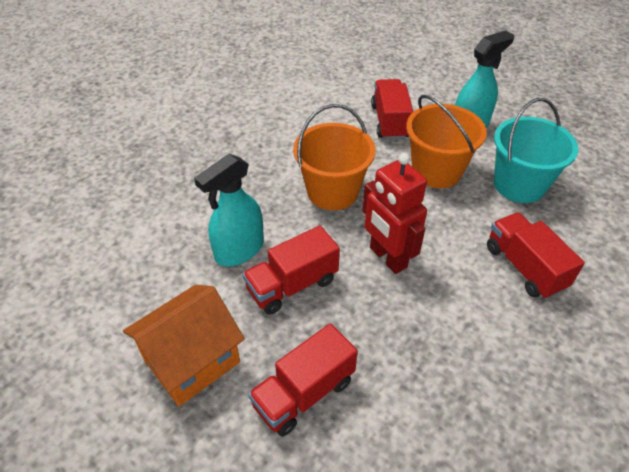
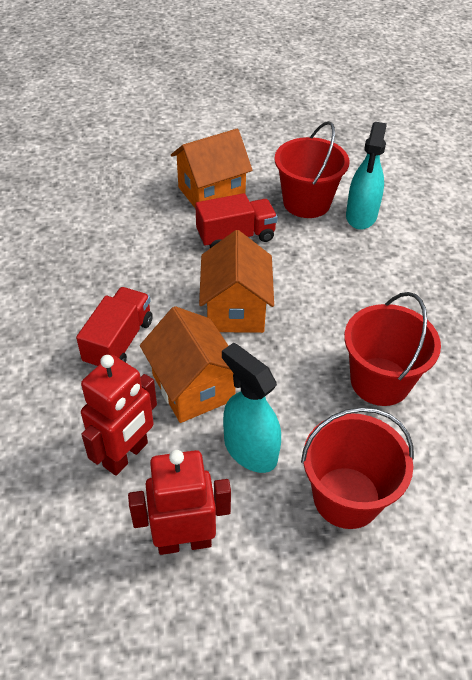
orange bucket: [293,104,376,210] [406,95,487,188] = 2 -> none = 0
orange house: [123,285,245,406] = 1 -> [140,306,236,423] [171,129,253,209] [199,230,274,333] = 3
red bucket: none = 0 -> [274,121,349,218] [301,407,414,529] [344,292,441,406] = 3
red robot: [362,153,427,274] = 1 -> [81,355,157,476] [128,450,231,555] = 2
red truck: [243,226,340,315] [248,323,358,437] [371,79,414,140] [487,212,585,299] = 4 -> [76,287,153,368] [195,193,278,248] = 2
turquoise bucket: [494,98,579,203] = 1 -> none = 0

